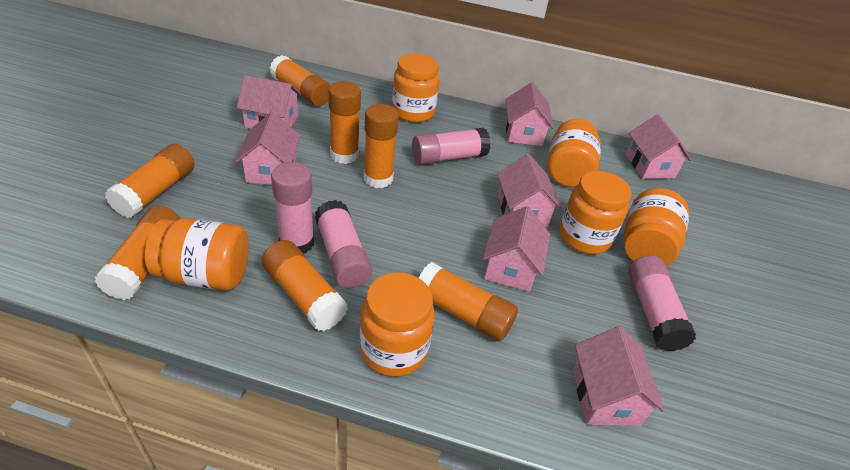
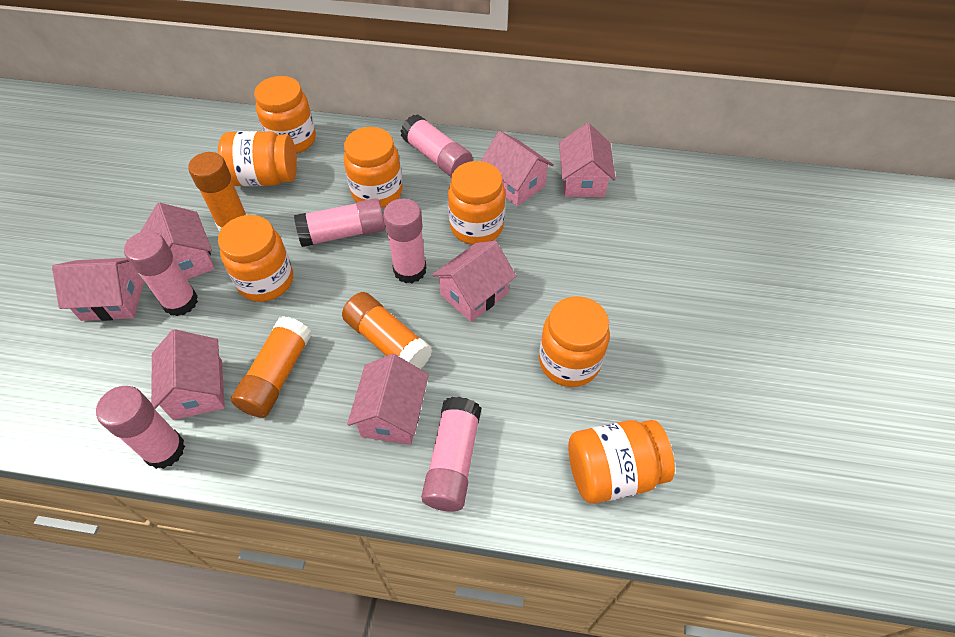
orange glue stick: [94,205,181,300] [105,144,195,218] [262,240,348,331] [270,55,331,106] [328,81,361,164] [364,104,399,188] [419,262,518,341] = 7 -> [188,152,247,232] [231,316,312,418] [342,292,432,369] = 3
orange jar: [145,218,249,290] [360,272,435,377] [392,53,440,123] [547,119,601,188] [559,171,631,254] [624,188,689,266] = 6 -> [218,131,297,186] [218,215,293,302] [254,76,316,154] [344,127,403,208] [448,161,505,245] [539,296,610,387] [568,420,675,504] = 7
pink glue stick: [271,162,314,253] [315,200,372,288] [412,128,491,165] [628,255,696,351] = 4 -> [96,386,185,469] [124,231,198,316] [294,198,385,247] [383,199,426,283] [401,114,473,177] [421,397,481,511] = 6

